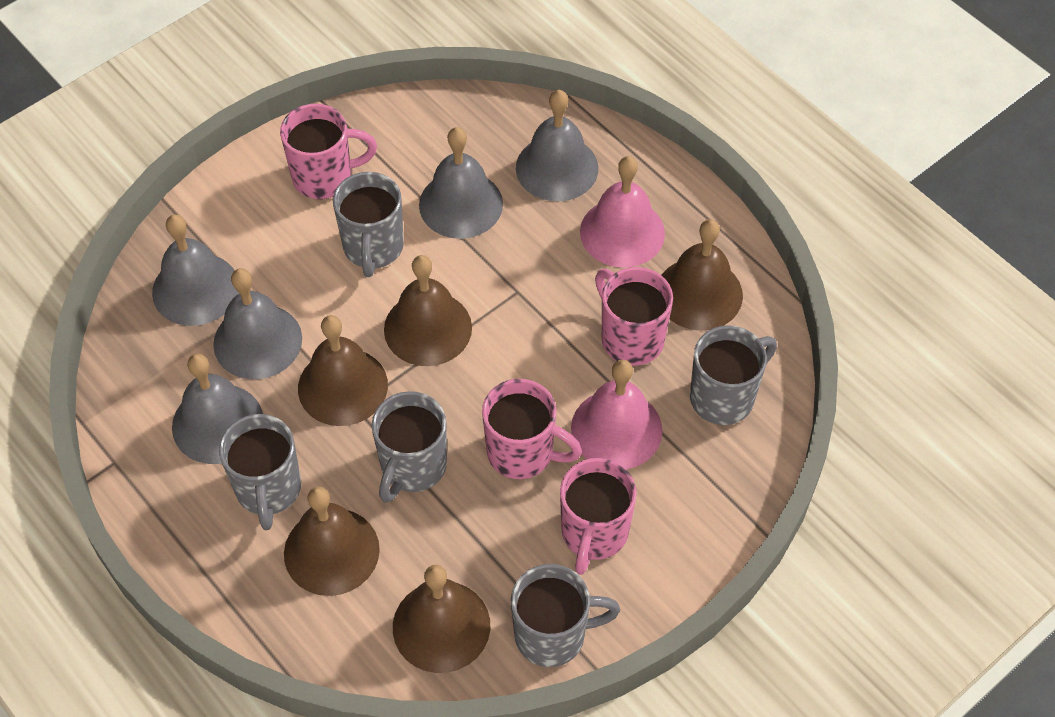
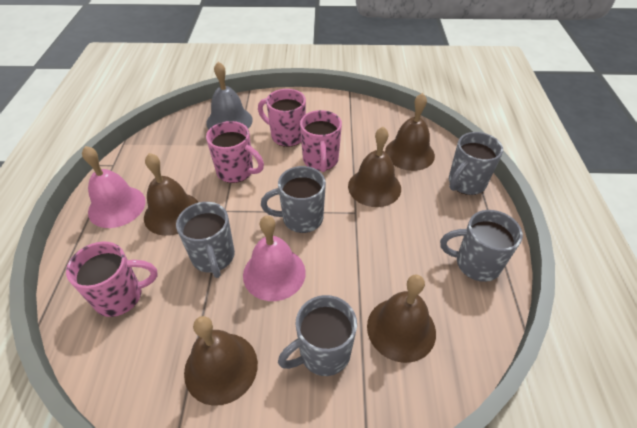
grey bell: [152,215,239,326] [172,354,263,464] [213,268,302,379] [419,127,503,239] [516,90,598,201] = 5 -> [206,62,253,130] = 1

